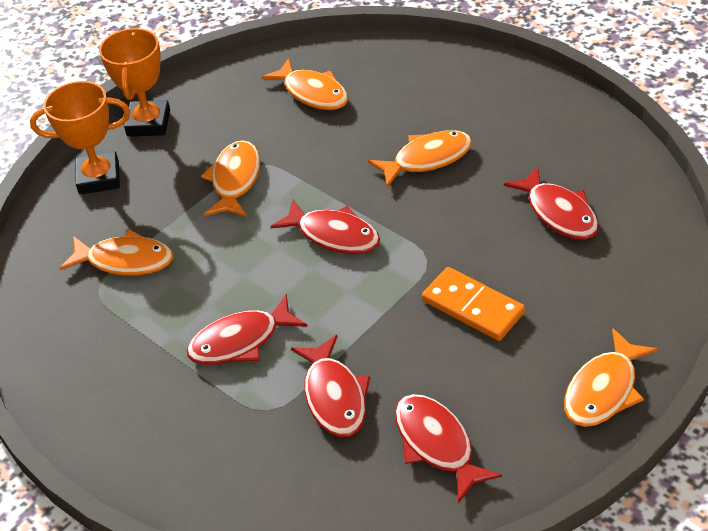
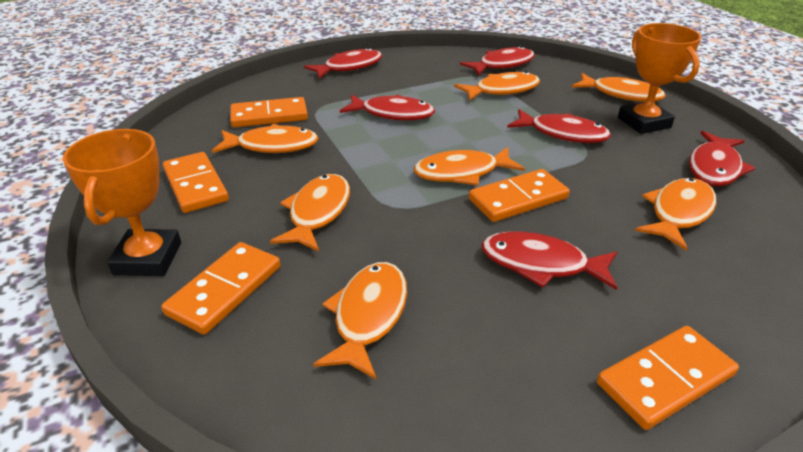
orange domino: [422,267,525,341] = 1 -> [161,242,280,335] [163,152,229,213] [230,97,308,128] [469,169,570,222] [597,326,739,430] = 5
orange fish: [60,229,173,275] [201,140,261,217] [261,58,348,110] [368,130,472,187] [564,328,658,427] = 5 -> [212,124,319,153] [270,174,350,251] [313,262,407,379] [414,147,525,185] [454,71,540,101] [572,73,666,102] [635,178,716,250] = 7
red fish: [187,294,308,365] [271,199,380,254] [291,335,371,437] [395,394,502,503] [504,166,599,240] = 5 -> [304,48,382,79] [340,94,435,121] [460,46,535,75] [481,232,617,290] [507,109,611,143] [689,131,755,186] = 6

